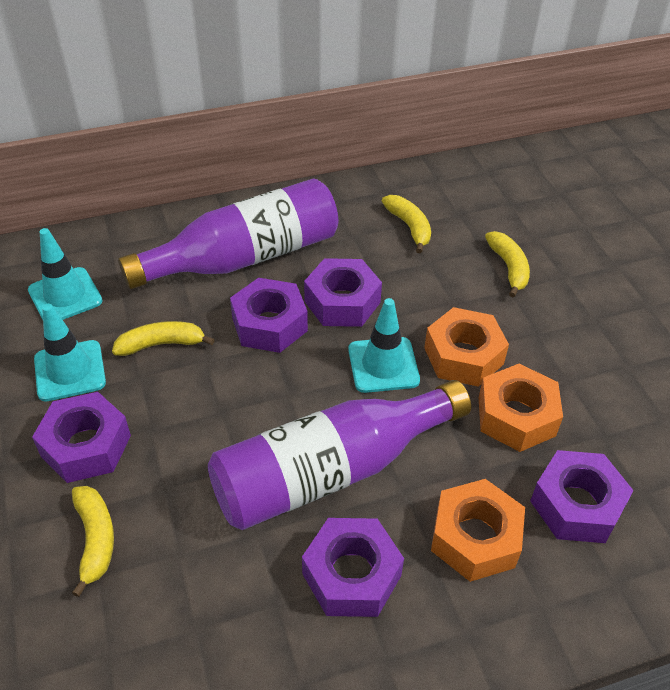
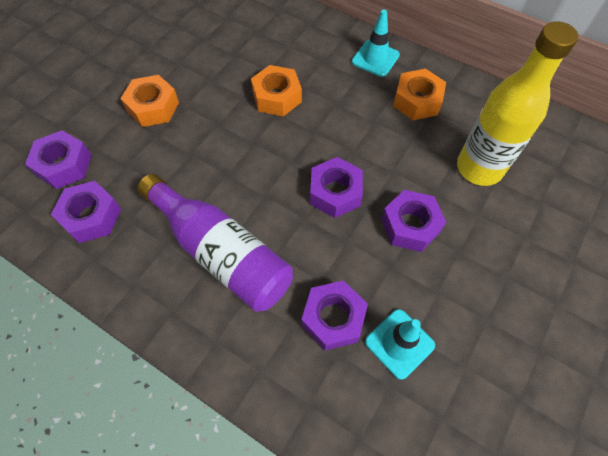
purple bottle: [118,178,338,289] [208,380,471,530] = 2 -> [137,174,293,312] = 1
turquoise traffic cone: [28,228,102,320] [34,304,106,401] [348,298,420,393] = 3 -> [352,9,400,77] [365,309,435,380] = 2
yellow banana: [72,486,114,597] [112,321,215,356] [382,195,431,253] [485,231,530,298] = 4 -> none = 0
yellow bottle: none = 0 -> [457,21,578,186] = 1

